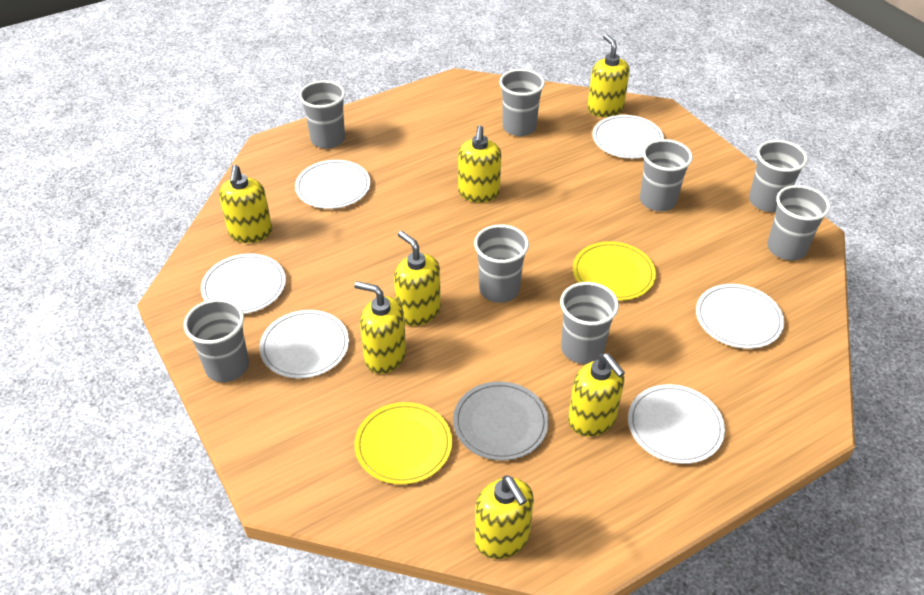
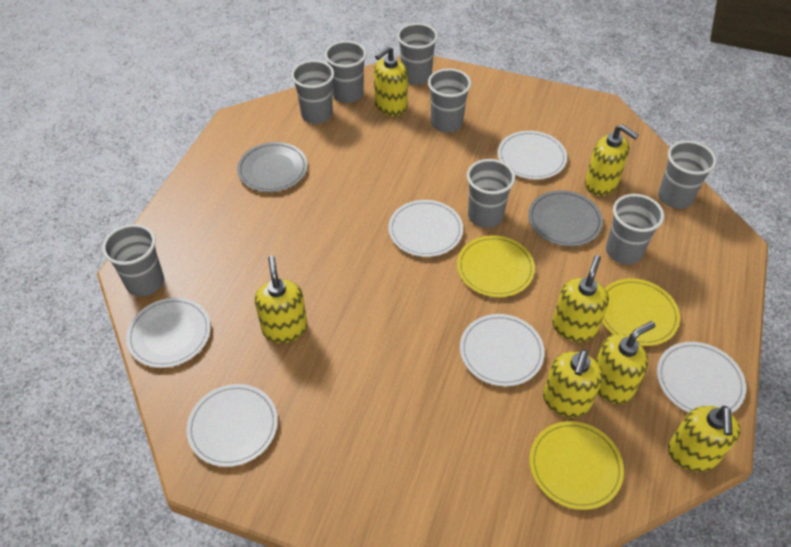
grey plate: [453,381,549,461] = 1 -> [237,142,308,192] [528,190,603,246] = 2
yellow plate: [355,402,452,485] [573,241,656,301] = 2 -> [457,235,535,297] [529,421,624,510] [602,279,680,346] = 3

